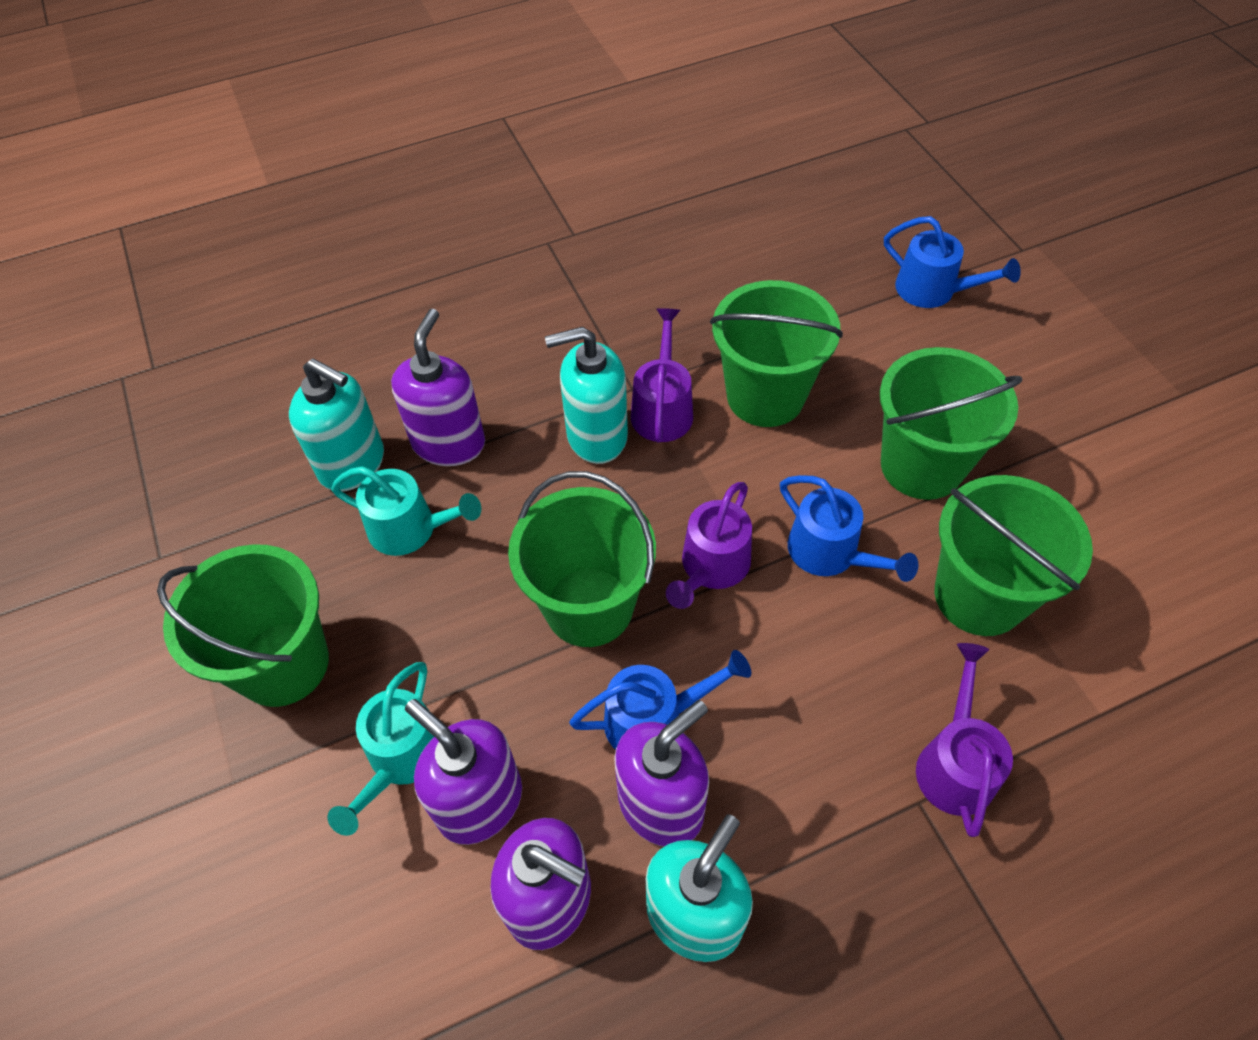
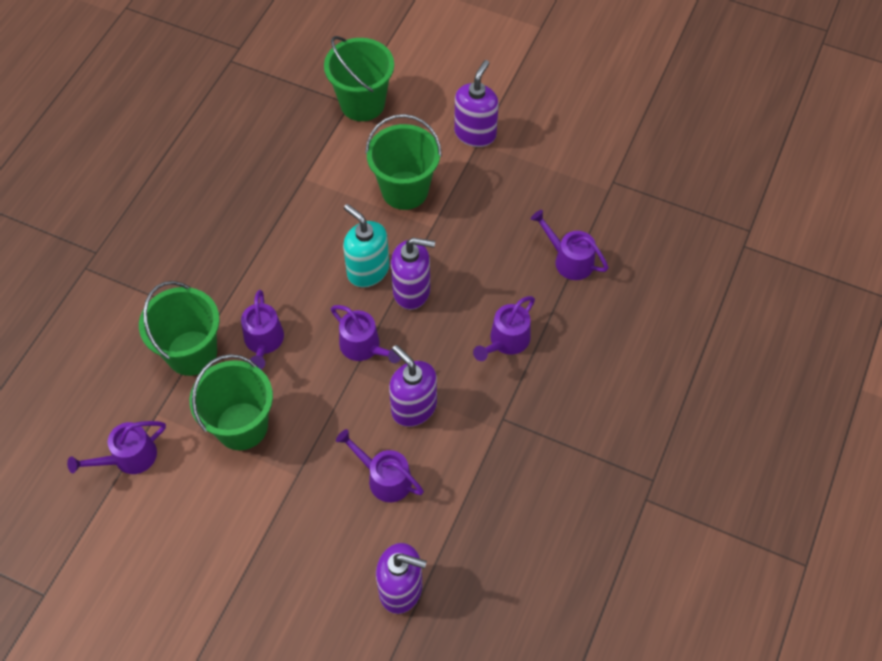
blue watering can: [569,650,751,750] [780,475,919,582] [884,216,1021,308] = 3 -> none = 0
green bucket: [157,544,329,707] [508,471,656,647] [710,280,843,427] [880,347,1022,500] [935,475,1093,636] = 5 -> [139,281,220,376] [190,354,273,450] [324,36,394,121] [365,114,442,210] = 4
purple watering can: [631,308,693,442] [666,482,752,609] [916,643,1013,837] = 3 -> [67,421,166,474] [241,290,284,369] [331,305,401,363] [336,429,424,502] [473,296,535,361] [530,210,608,280] = 6
turquoise soap dispenser: [289,358,384,492] [545,327,628,464] [646,814,753,962] = 3 -> [343,204,389,288] = 1
turquoise watering can: [327,662,434,836] [331,466,481,556] = 2 -> none = 0

